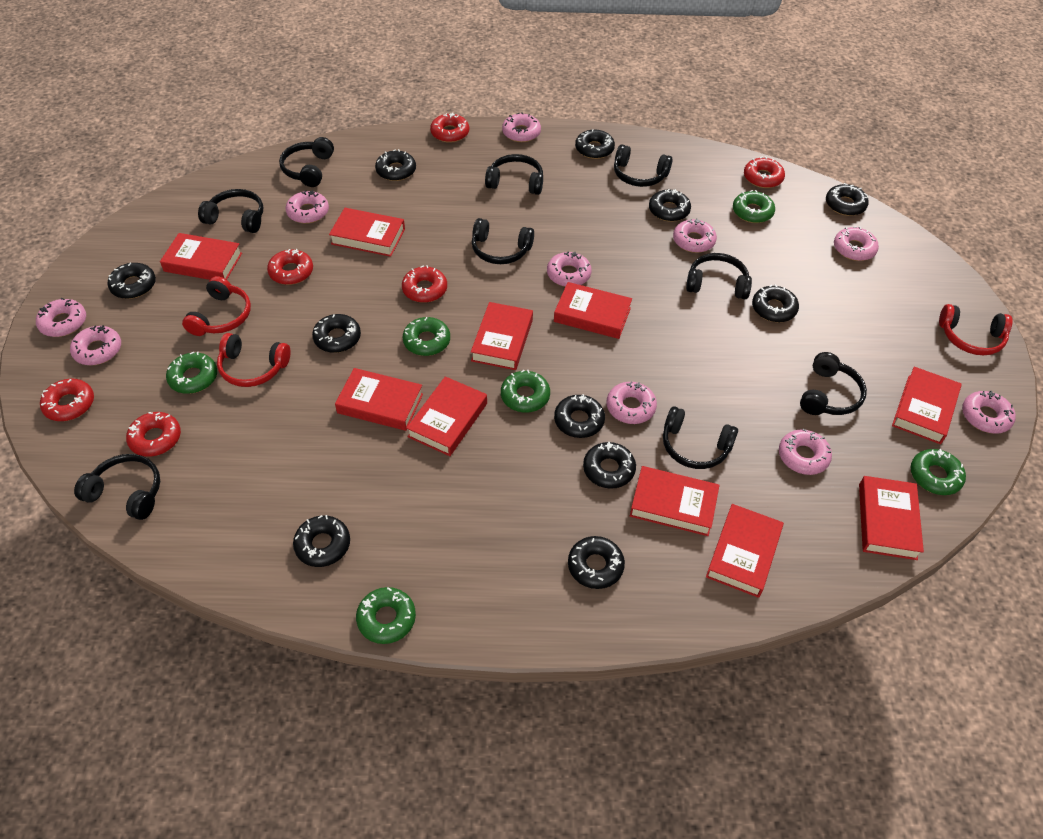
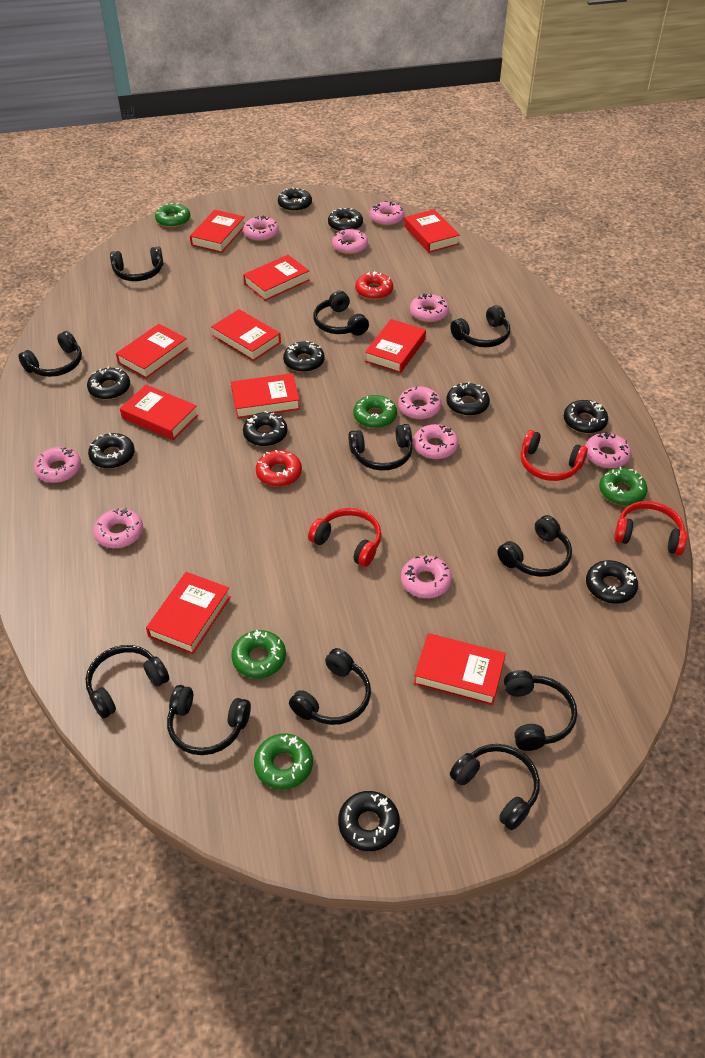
black donut: [107,263,156,299] [293,515,350,567] [312,314,361,353] [375,149,416,181] [554,394,605,438] [568,536,625,589] [575,129,615,159] [583,442,636,489] [649,189,691,222] [752,284,799,322] [826,183,869,216] = 11 -> [87,366,130,400] [88,433,135,469] [243,411,287,446] [278,187,312,212] [283,341,324,372] [328,208,363,231] [338,791,400,851] [446,382,490,416] [564,400,608,434] [586,560,638,604] = 10
black headphones: [74,454,160,520] [198,189,263,233] [279,137,334,187] [472,218,534,264] [485,154,543,195] [614,144,672,187] [663,406,738,469] [686,253,752,299] [800,352,867,415] = 9 -> [18,331,82,377] [86,645,169,718] [110,247,164,281] [167,685,251,755] [289,648,371,725] [313,291,369,336] [348,424,413,471] [450,305,510,347] [450,744,540,830] [497,515,572,577] [504,670,577,751] = 11
green donut: [166,352,217,394] [356,587,416,644] [403,317,450,356] [501,370,550,412] [733,190,775,223] [910,449,966,495] = 6 -> [155,203,190,228] [231,630,286,678] [254,733,313,790] [353,395,397,428] [599,467,648,506] = 5
red donut: [40,379,94,421] [126,412,181,457] [267,249,313,285] [402,265,447,303] [430,113,469,143] [744,156,785,188] = 6 -> [256,450,302,487] [355,271,393,300] = 2

